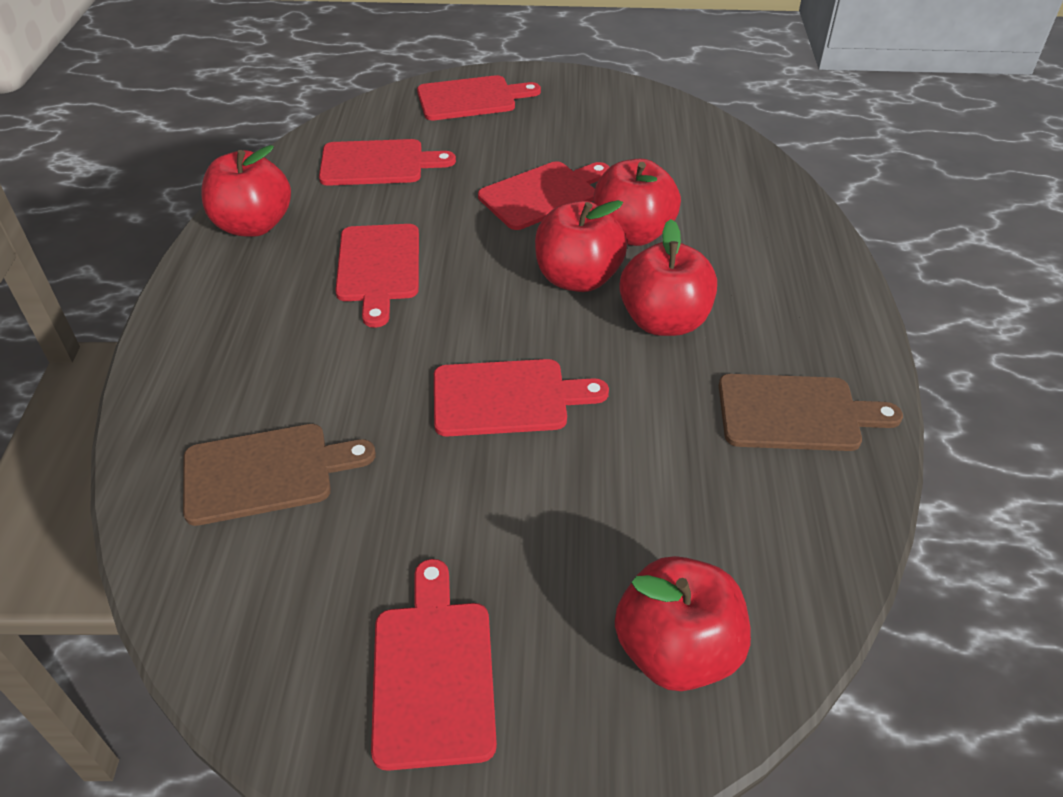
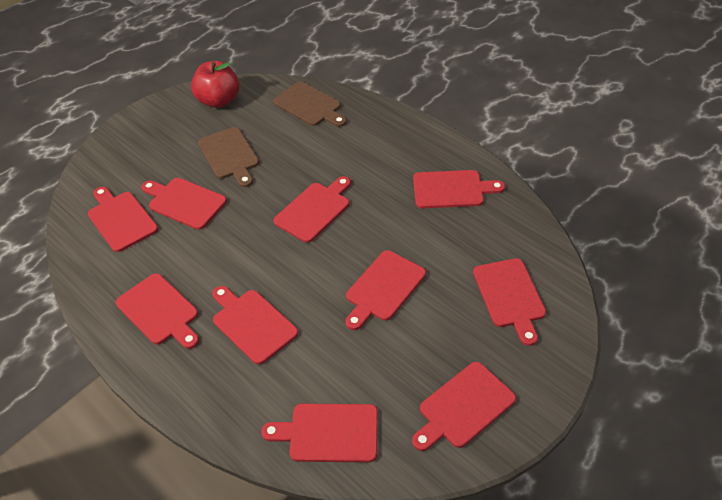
red apple: [201,145,291,237] [535,200,627,292] [594,159,681,246] [615,556,751,691] [619,219,717,336] = 5 -> [191,61,239,108] = 1
red cutting board: [319,139,456,186] [335,224,419,328] [371,559,497,771] [417,75,541,120] [434,359,609,436] [478,161,610,230] = 6 -> [88,187,158,252] [116,273,199,349] [141,178,227,230] [212,286,298,365] [261,404,378,463] [274,176,351,243] [345,250,426,330] [412,362,516,451] [413,170,505,208] [473,258,546,346] = 10

